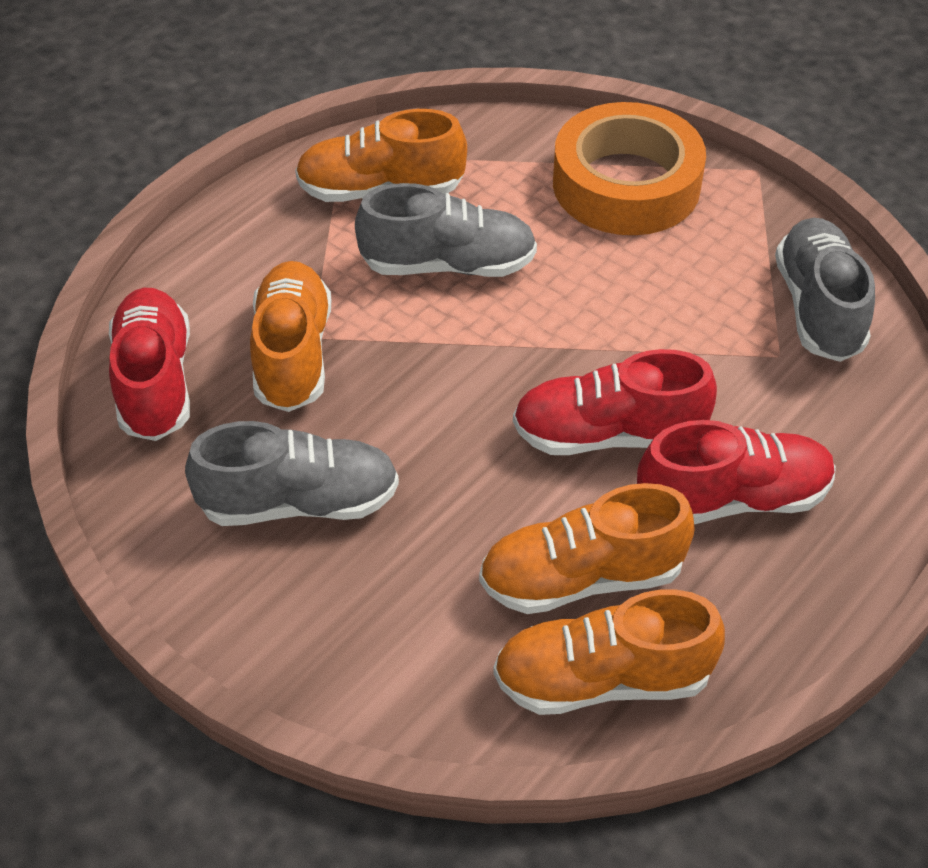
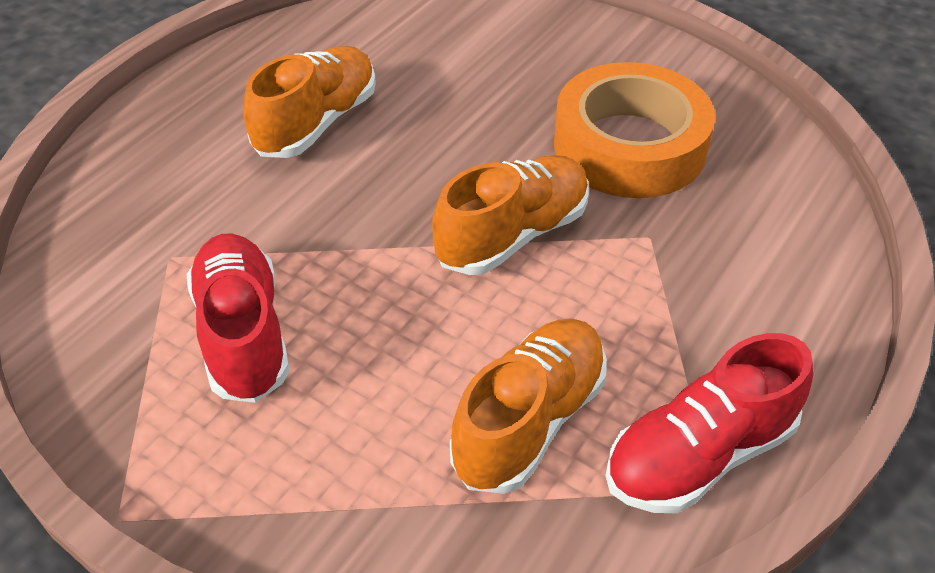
grey shoe: [185,421,399,526] [355,183,537,277] [775,218,875,362] = 3 -> none = 0
orange shoe: [250,261,331,412] [295,109,467,202] [479,483,695,614] [493,590,725,715] = 4 -> [243,46,376,158] [432,155,589,275] [450,318,607,494] = 3
red shoe: [109,288,190,441] [513,349,717,455] [637,420,836,524] = 3 -> [187,233,290,403] [606,333,813,513] = 2

